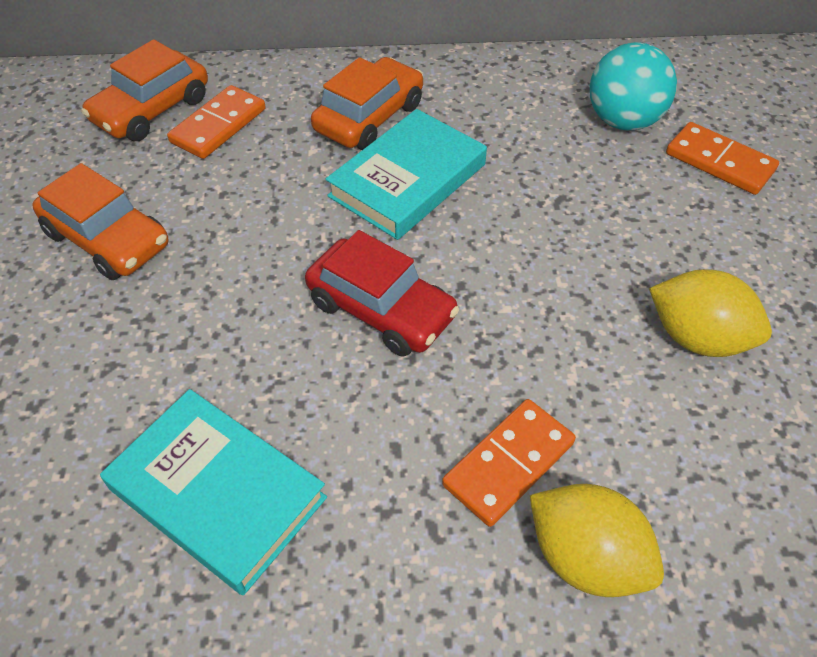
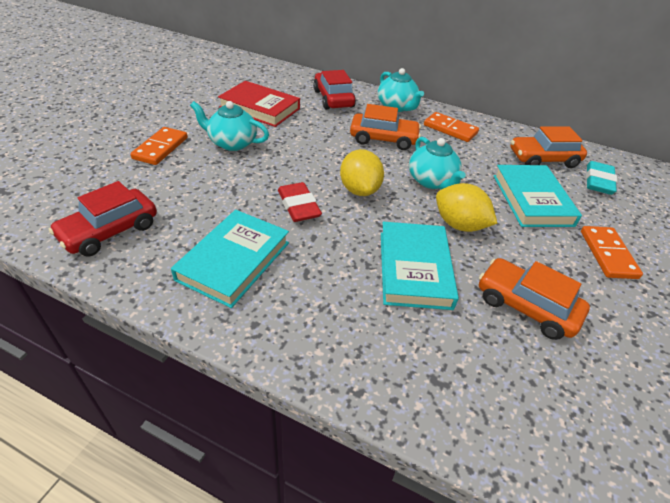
red book: none = 0 -> [218,81,300,127] = 1
red car: [305,230,459,357] = 1 -> [49,181,157,256] [313,70,356,109] = 2
red eraser: none = 0 -> [278,182,322,222] = 1
turquoise ball: [590,42,677,130] = 1 -> none = 0
turquoise book: [100,389,327,595] [326,109,487,240] = 2 -> [171,210,289,308] [381,222,459,310] [493,165,582,227] = 3
turquoise eraser: none = 0 -> [586,161,617,195] = 1
turquoise teapot: none = 0 -> [190,101,269,151] [378,68,424,112] [409,137,466,189] = 3

